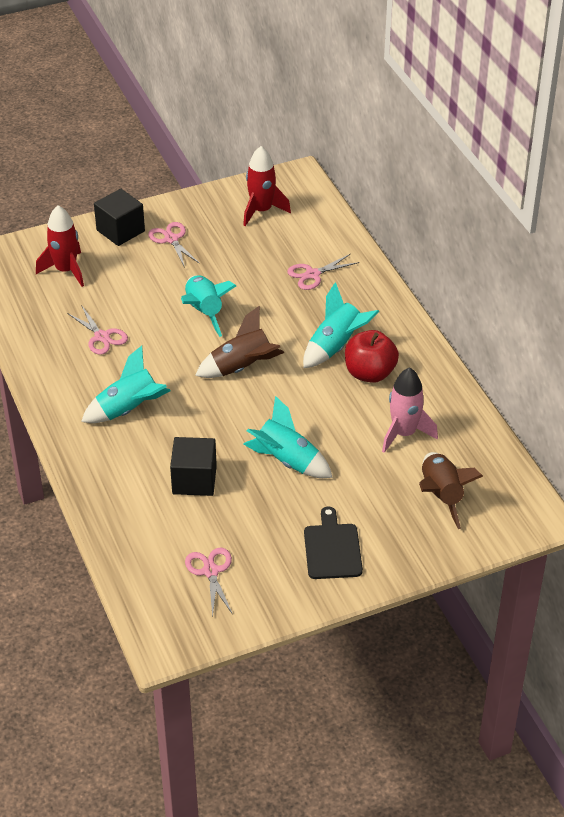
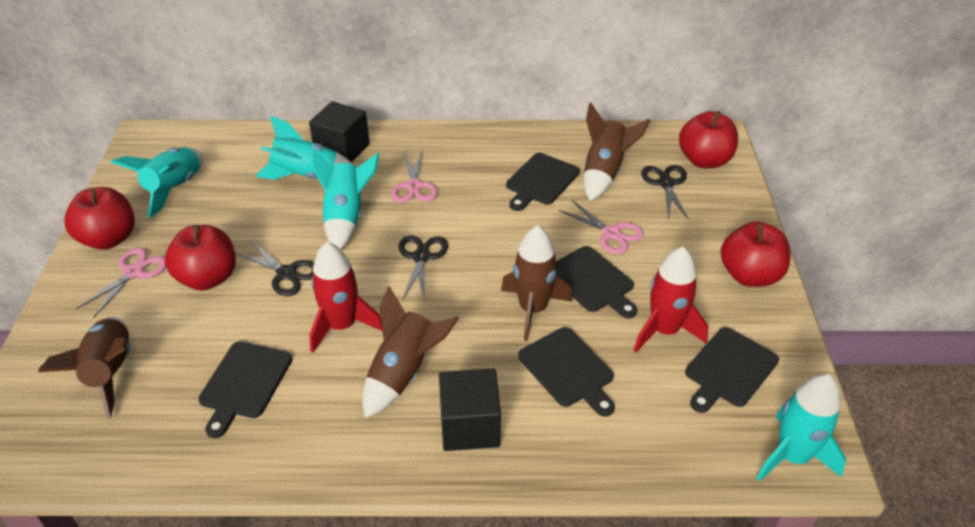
black cutting board: [304,507,363,579] = 1 -> [198,341,292,438] [506,153,580,211] [518,327,615,416] [556,246,637,318] [685,327,779,413] = 5
black scissors: none = 0 -> [235,240,314,296] [398,235,448,302] [641,165,689,220] = 3
brown rocket: [195,306,284,378] [419,452,483,529] = 2 -> [38,317,130,419] [363,286,459,418] [501,225,572,341] [584,102,650,201] = 4
pink rocket: [382,367,438,453] = 1 -> none = 0
pink scissors: [67,305,128,355] [148,222,200,268] [185,547,233,618] [287,254,359,290] = 4 -> [76,248,166,318] [391,149,438,203] [558,199,644,254] = 3
red apple: [345,330,399,383] = 1 -> [64,187,135,250] [165,225,236,291] [679,111,738,168] [721,222,791,287] = 4

